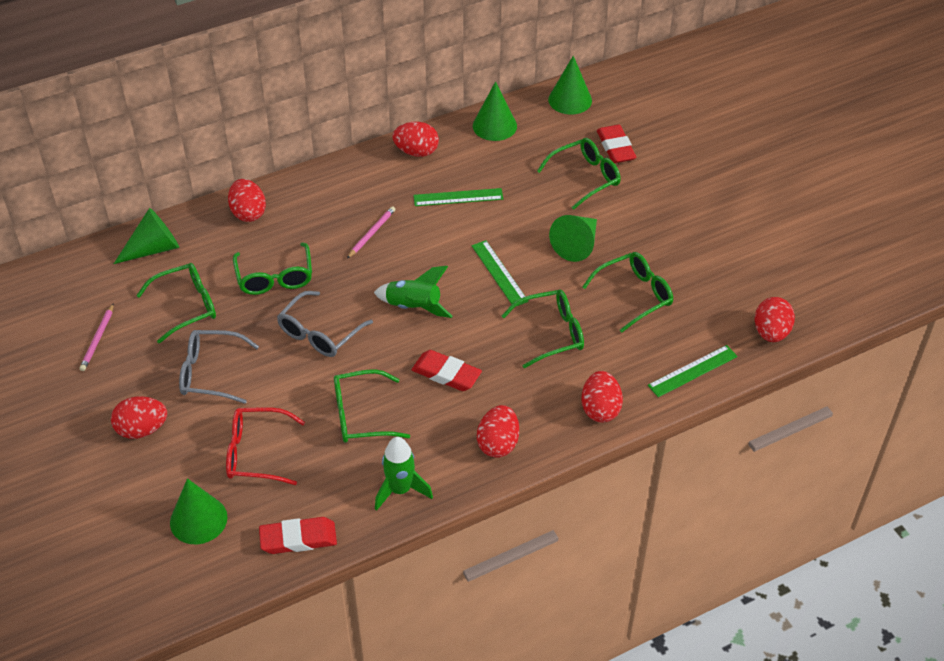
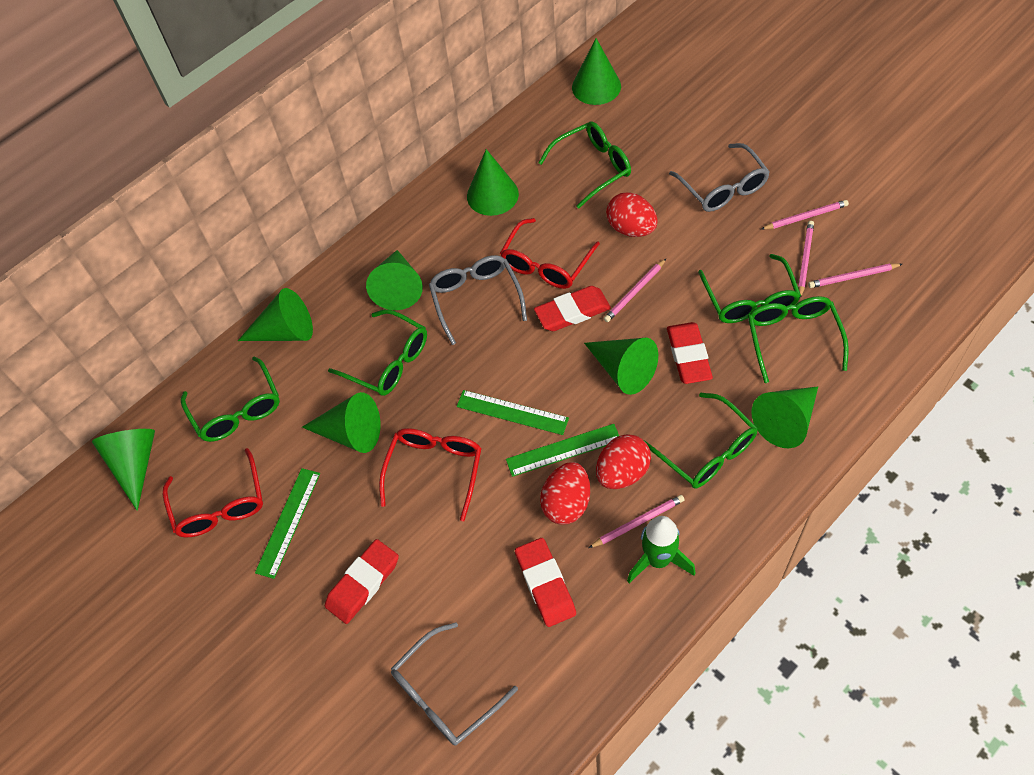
green cone: [114,208,179,264] [170,478,228,544] [473,81,517,141] [548,56,592,115] [549,215,597,262] = 5 -> [92,429,155,511] [238,288,313,341] [302,392,381,453] [366,250,423,310] [467,149,519,216] [572,38,621,105] [584,338,658,395] [751,387,818,448] = 8
green rocket: [374,266,453,318] [375,437,433,511] = 2 -> [627,516,695,583] = 1
grey glasses: [179,330,259,404] [277,291,373,357] = 2 -> [391,622,518,746] [429,255,527,345] [669,143,770,212] = 3
pink pencil: [80,303,114,371] [347,206,396,258] = 2 -> [589,495,685,548] [604,259,666,322] [761,200,849,230] [798,221,814,298] [808,263,902,288] = 5
red egg: [111,396,167,439] [228,179,266,222] [393,122,439,157] [477,405,519,458] [581,371,623,422] [755,297,795,342] = 6 -> [540,462,590,525] [596,434,651,489] [606,192,658,237] = 3
red eraser: [259,517,337,554] [411,350,482,391] [597,125,636,163] = 3 -> [325,539,399,624] [515,538,576,627] [534,286,611,331] [667,322,713,384] = 4
red glasses: [226,407,305,485] = 1 -> [163,448,263,537] [379,428,481,521] [500,218,600,289] = 3

